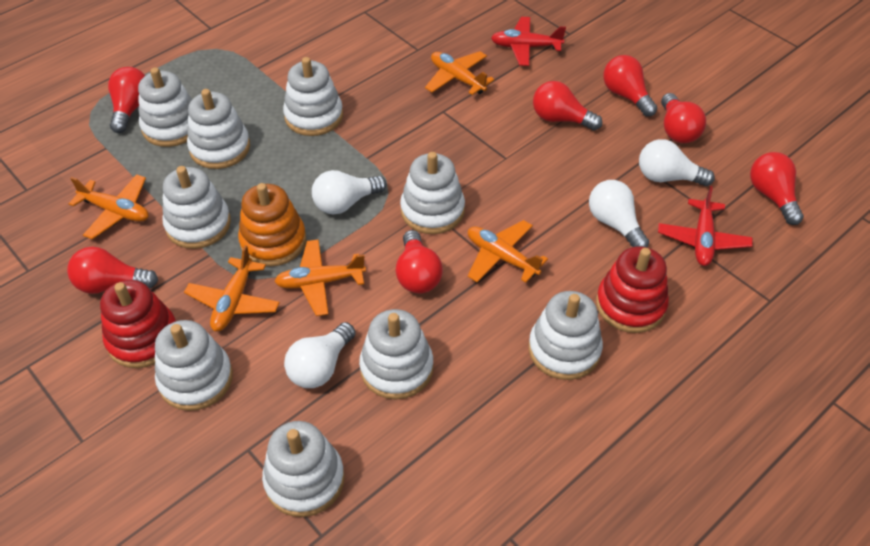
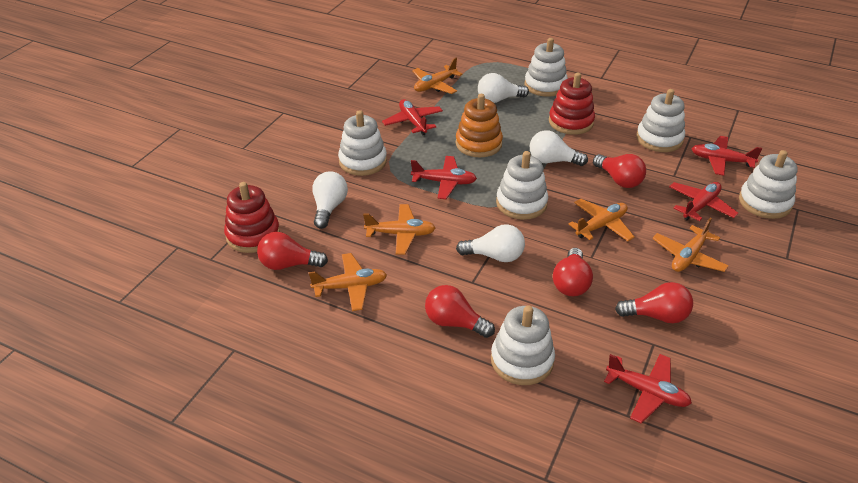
red light bulb: [67,247,158,294] [108,67,146,133] [396,230,443,294] [533,81,602,131] [603,55,657,117] [661,93,706,143] [750,152,804,225] = 7 -> [257,232,328,270] [425,285,495,338] [553,248,593,296] [593,154,646,188] [615,282,693,323] = 5
red plane: [491,17,566,66] [658,186,753,266] = 2 -> [382,99,443,136] [411,156,477,199] [604,354,692,424] [669,182,739,221] [692,136,762,176] = 5
white stacking toy: [138,67,192,147] [155,320,233,411] [162,166,231,249] [187,89,250,169] [262,421,345,517] [283,57,343,136] [359,309,434,399] [400,152,465,234] [529,291,603,380] = 9 -> [338,110,387,176] [491,305,555,385] [496,151,548,220] [524,38,568,97] [636,89,685,152] [739,150,797,219] = 6

